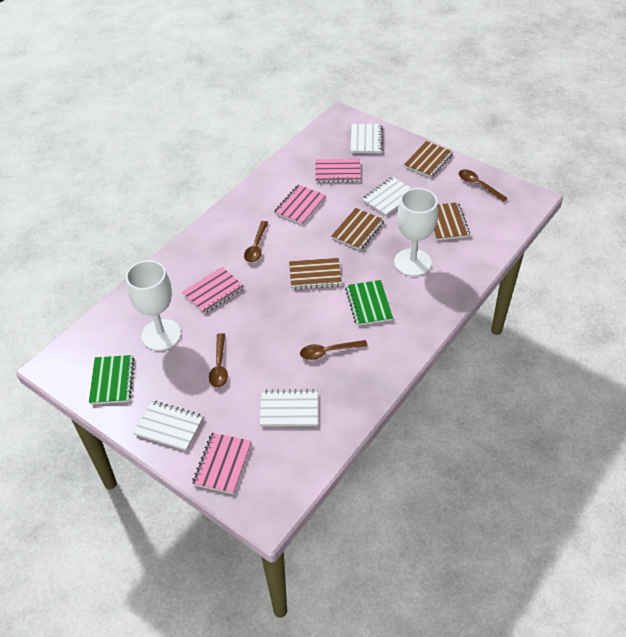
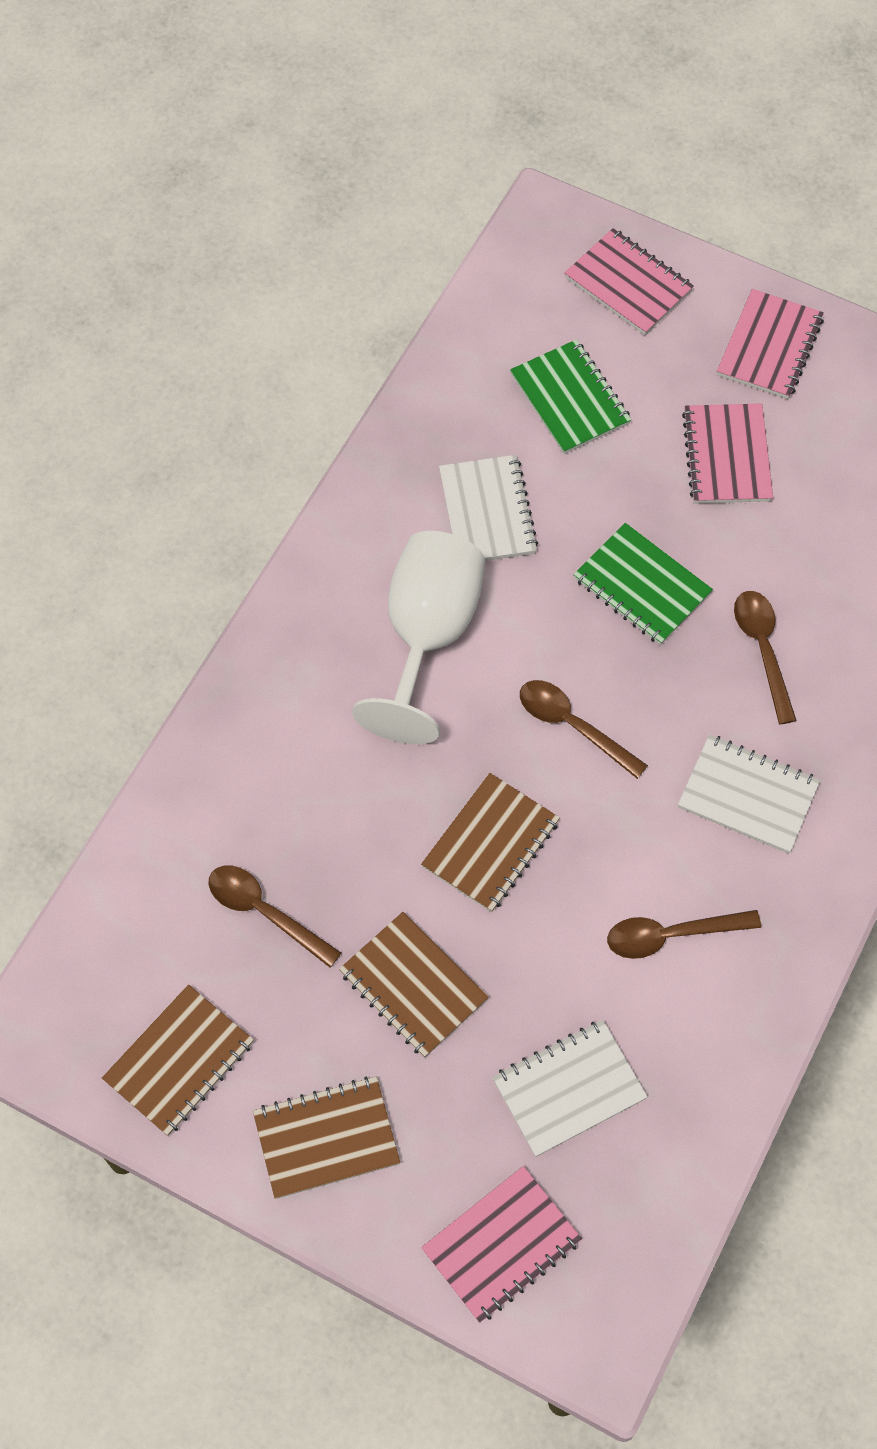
white goblet: [126,260,181,351] [394,188,438,276] = 2 -> [352,531,485,744] = 1
white notebook: [134,401,203,451] [260,389,318,426] [350,124,383,153] [362,177,412,216] = 4 -> [439,455,538,561] [492,1020,648,1157] [678,735,820,854] = 3

